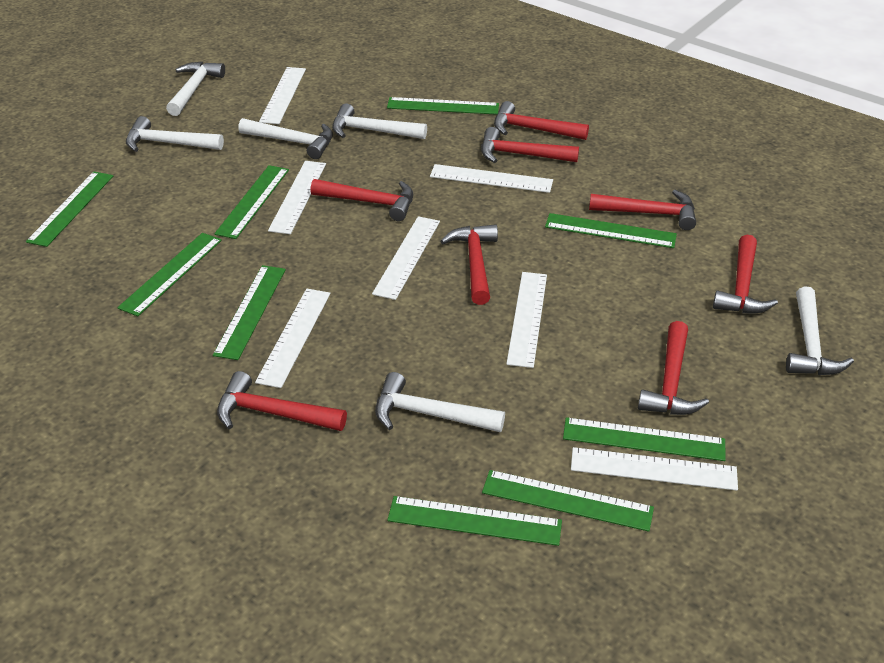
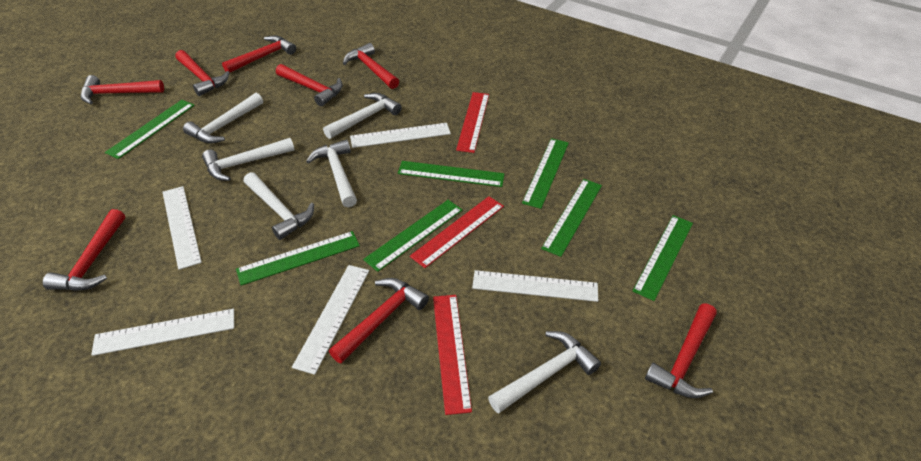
green ruler: [26,172,113,247] [117,233,222,316] [213,265,286,360] [214,165,289,239] [387,97,499,115] [387,496,562,546] [482,470,654,532] [545,213,677,248] [563,417,726,461] = 9 -> [105,100,195,159] [236,231,360,286] [363,200,462,272] [398,161,505,187] [522,138,569,209] [541,179,602,257] [633,215,693,301] = 7
red ruler: none = 0 -> [410,196,504,268] [433,295,472,415] [456,92,489,153] = 3
white ruler: [255,289,330,388] [259,67,306,124] [268,161,326,234] [372,216,440,300] [430,164,553,193] [506,272,547,368] [571,447,738,491] = 7 -> [91,309,234,356] [163,186,202,270] [292,265,369,375] [350,123,451,148] [472,270,598,302] = 5

